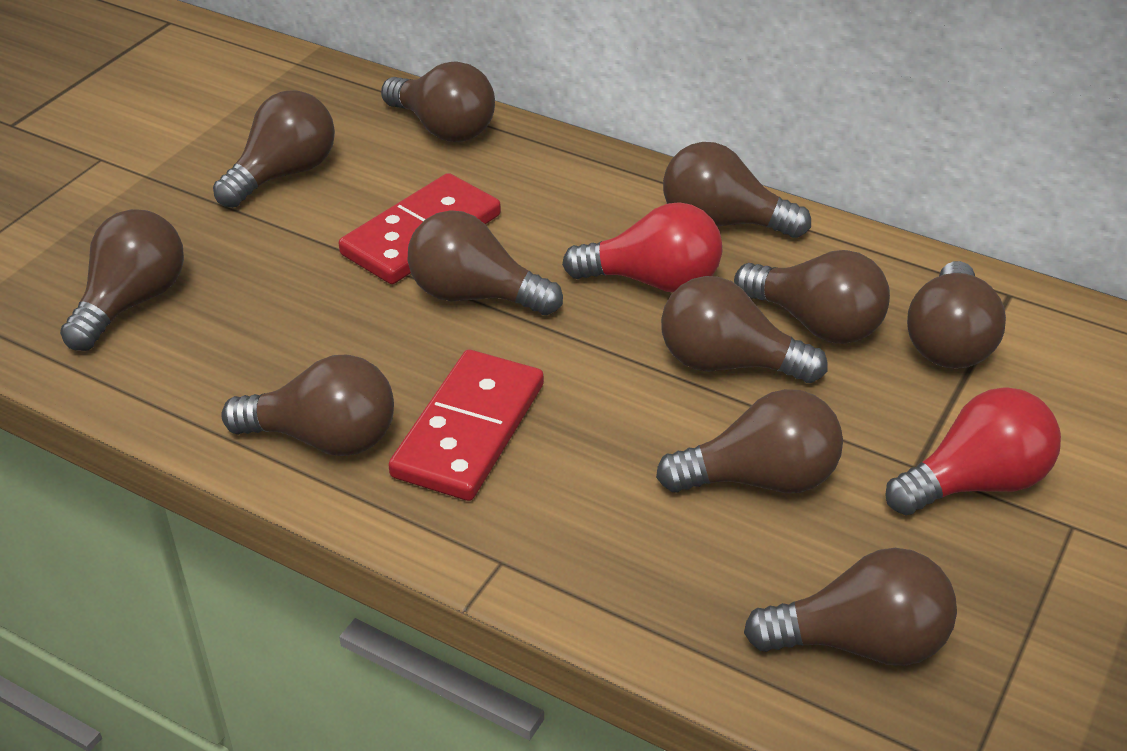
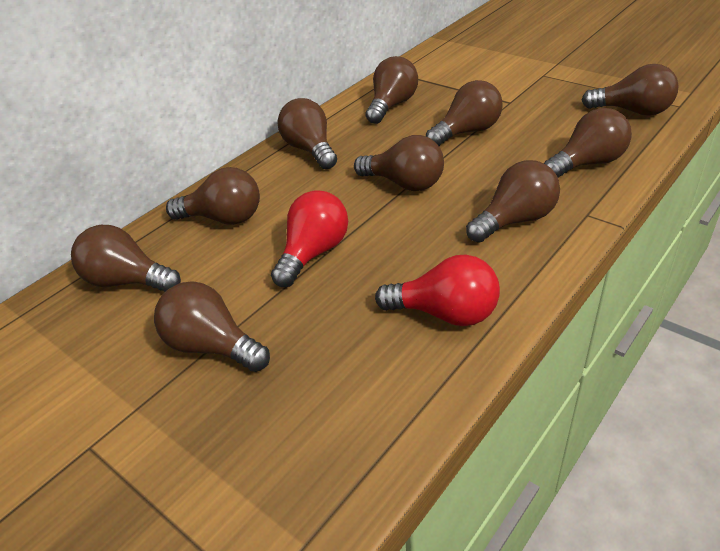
brown light bulb: [60,209,184,351] [213,90,335,208] [221,354,394,456] [381,61,495,142] [408,210,563,315] [656,389,843,493] [661,276,828,383] [663,142,811,238] [734,250,890,344] [744,548,957,666] [907,261,1006,369] = 11 -> [71,225,181,292] [154,282,270,372] [166,167,260,225] [277,98,337,169] [354,135,444,191] [365,56,418,124] [426,80,503,146] [466,160,560,243] [544,108,632,178] [581,64,679,116] = 10
red domino: [339,173,501,284] [389,350,544,501] = 2 -> none = 0

